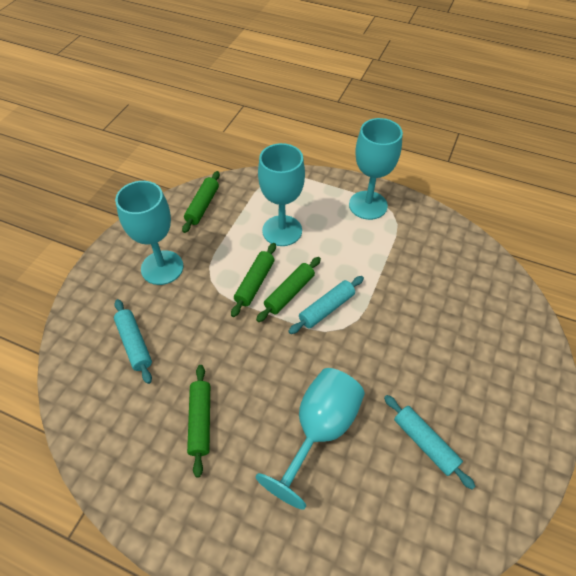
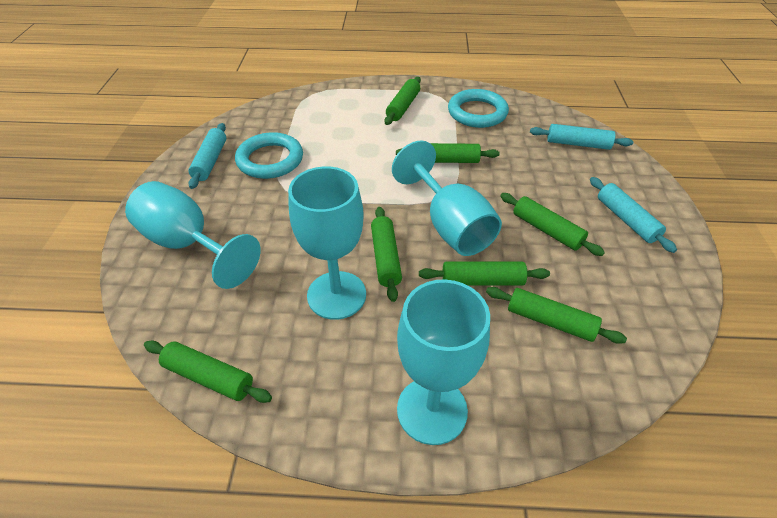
green rolling pin: [182,171,220,233] [187,365,210,478] [231,243,276,317] [256,257,321,322] = 4 -> [144,340,272,403] [371,207,402,302] [385,77,421,125] [396,143,500,163] [419,262,550,286] [486,287,627,344] [500,193,605,256] = 7
turquoise ring: none = 0 -> [235,132,303,179] [448,89,509,128] = 2

